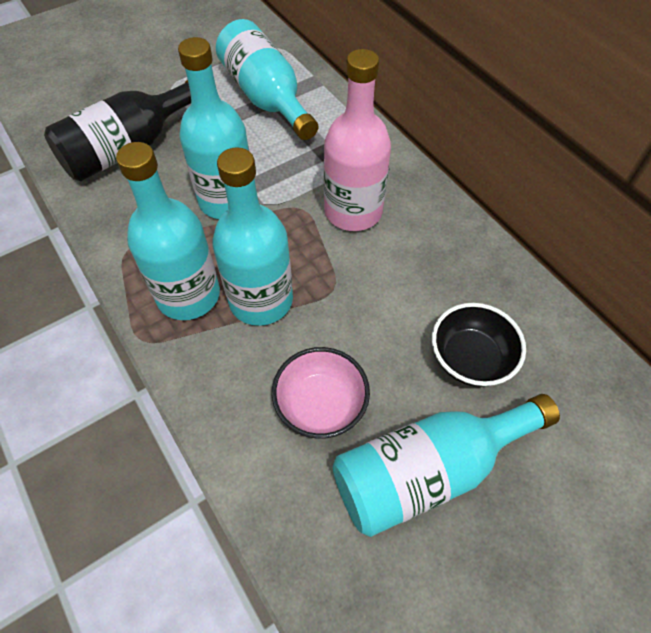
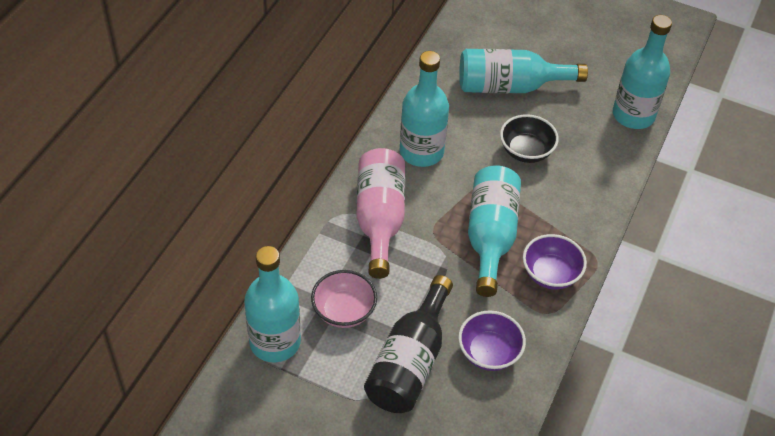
purple bowl: none = 0 -> [458,310,526,371] [523,234,587,289] = 2

